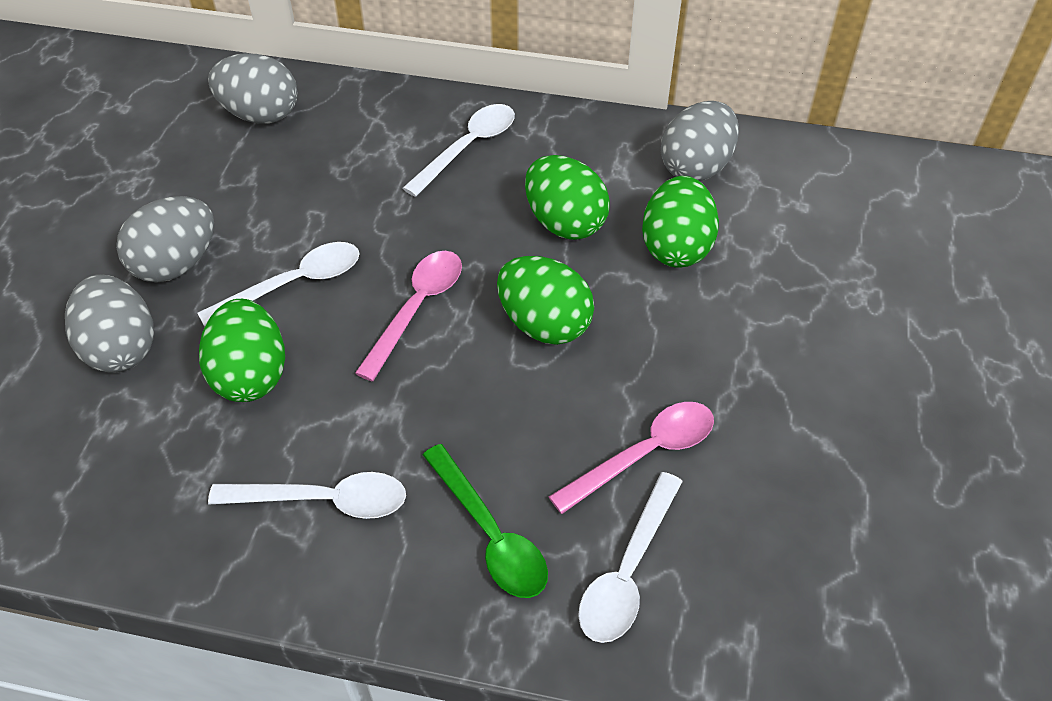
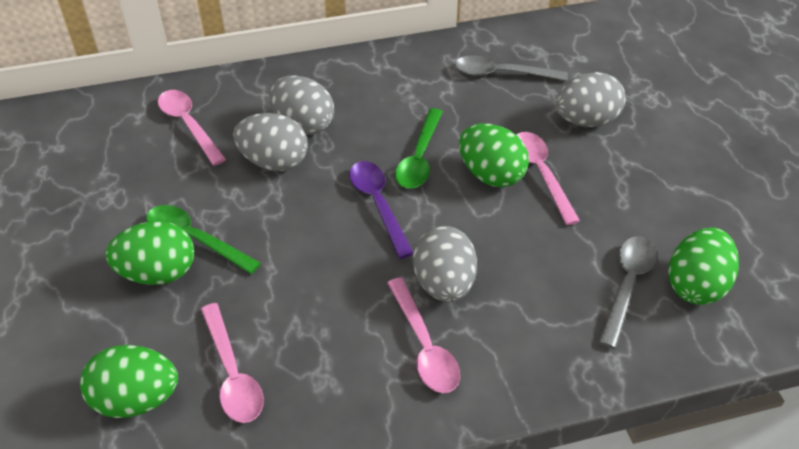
green spoon: [423,444,548,598] = 1 -> [146,205,261,274] [395,108,443,189] = 2
grey spoon: none = 0 -> [455,55,568,81] [598,236,657,349] = 2
pink spoon: [355,251,462,381] [549,402,714,514] = 2 -> [158,90,226,166] [201,303,264,423] [387,277,460,393] [517,132,580,225] = 4
purple spoon: none = 0 -> [349,161,413,259] = 1
white spoon: [198,242,360,327] [208,472,406,519] [403,104,515,197] [578,472,683,643] = 4 -> none = 0

